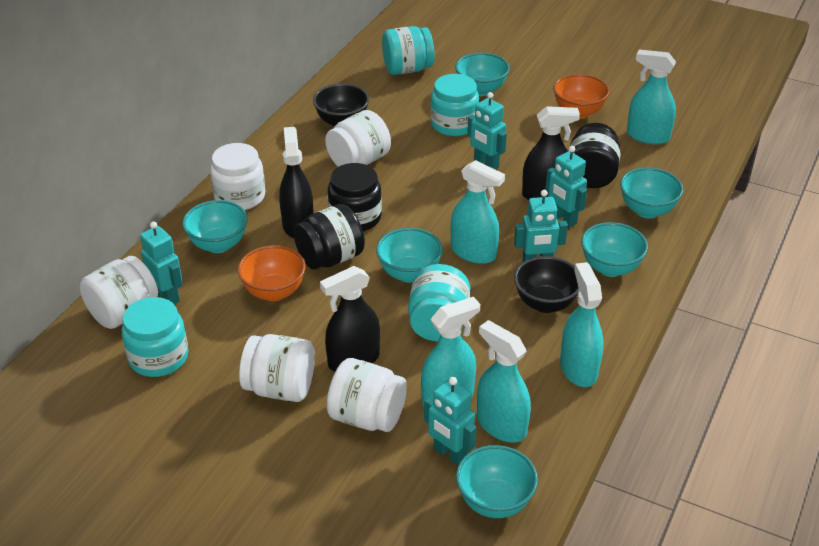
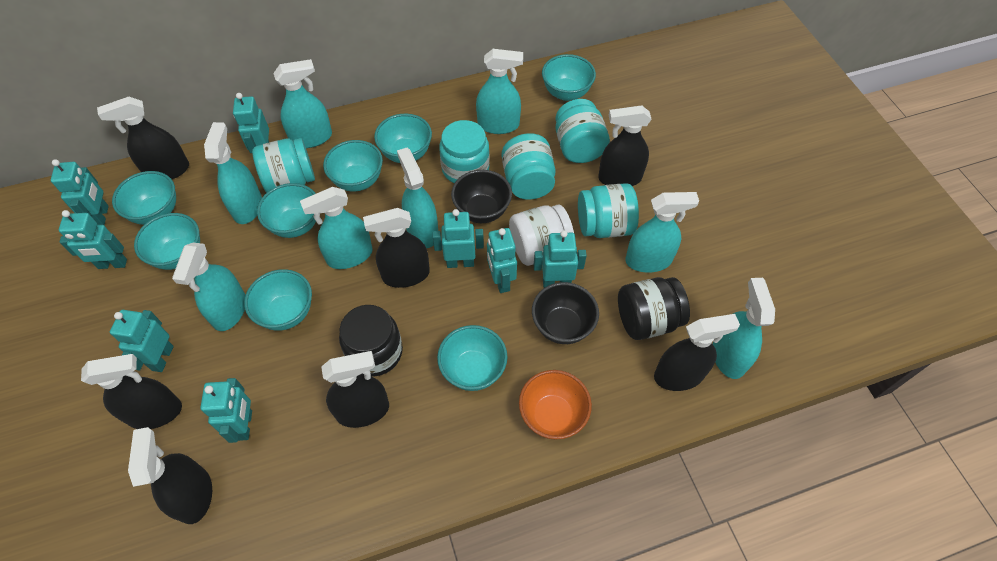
black jar: [293,204,365,270] [328,163,382,231] [570,123,621,188] = 3 -> [339,305,403,377] [618,277,690,340] = 2
black spray bottle: [279,127,313,238] [320,266,380,372] [522,106,580,200] = 3 -> [81,354,182,429] [97,97,189,179] [128,427,212,524] [321,351,389,428] [363,208,430,288] [598,106,652,186] [654,314,740,391] = 7
orange bowl: [238,245,306,301] [553,74,610,119] = 2 -> [519,370,592,440] = 1
turquoise bowl: [182,200,248,253] [376,228,443,283] [455,53,510,96] [456,445,538,518] [581,222,648,277] [620,167,683,218] = 6 -> [112,171,176,225] [134,213,200,270] [244,269,312,331] [257,183,316,238] [323,140,383,192] [374,114,432,163] [437,325,507,391] [542,54,596,101] = 8
turquoise jar: [121,297,188,377] [382,26,434,75] [408,264,470,341] [430,74,479,136] = 4 -> [252,138,315,193] [439,120,490,183] [502,133,556,200] [555,99,610,163] [578,183,639,238] = 5
turquoise robot: [140,221,182,304] [424,377,476,466] [467,92,507,169] [514,190,568,262] [545,146,587,227] = 5 -> [51,159,109,225] [59,210,127,269] [110,310,174,372] [200,378,252,443] [233,93,269,153] [432,209,484,268] [487,228,517,293] [534,230,587,288] = 8
turquoise spray bottle: [421,297,480,407] [451,160,505,264] [477,320,531,442] [560,262,603,387] [627,49,676,145] = 5 -> [172,243,245,331] [204,122,262,224] [273,59,332,148] [300,187,373,269] [397,147,438,248] [476,49,523,134] [625,192,699,273] [713,278,775,379] = 8
white jar: [80,256,158,329] [210,143,265,210] [239,334,315,402] [325,110,391,167] [327,358,407,432] = 5 -> [509,205,574,266] = 1

